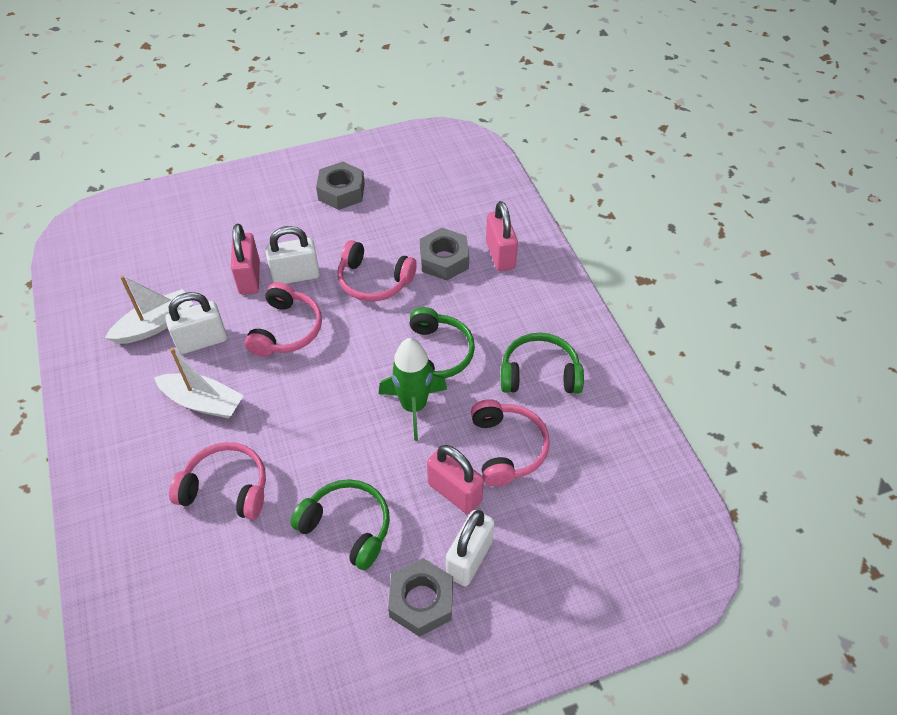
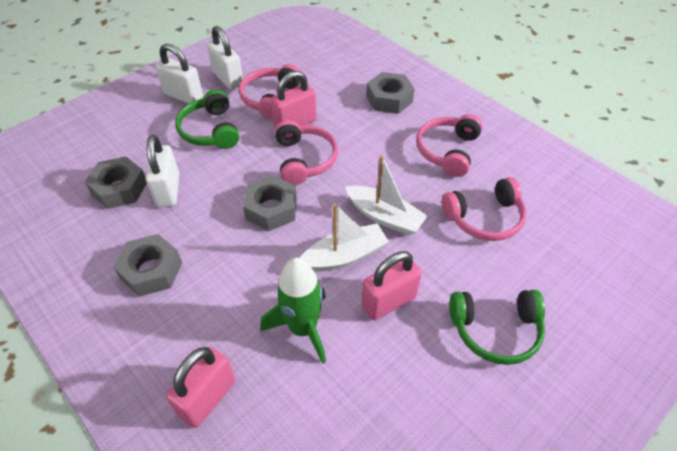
green headphones: [290,479,390,570] [409,307,475,379] [501,333,584,394] = 3 -> [175,89,239,149] [449,290,545,365] = 2
grey nut: [316,162,365,210] [388,558,453,637] [420,228,469,280] = 3 -> [85,156,147,209] [113,234,182,297] [243,175,297,231] [366,72,414,114] = 4

